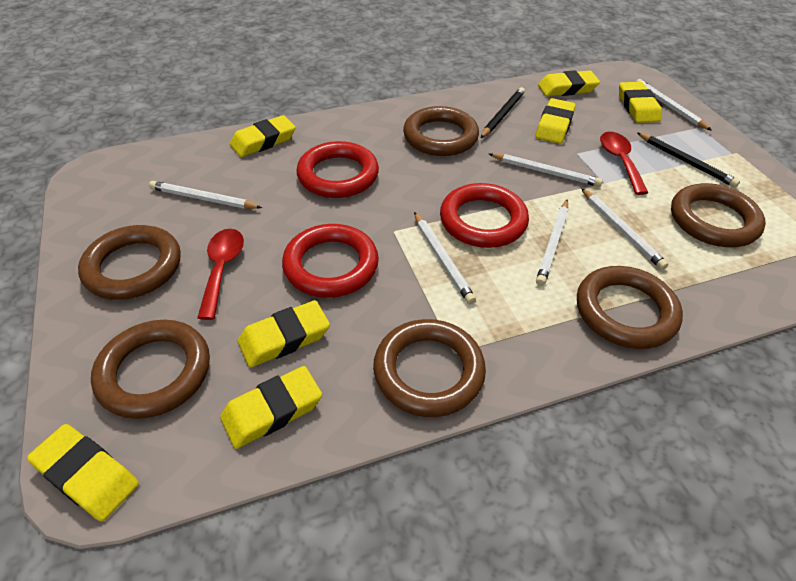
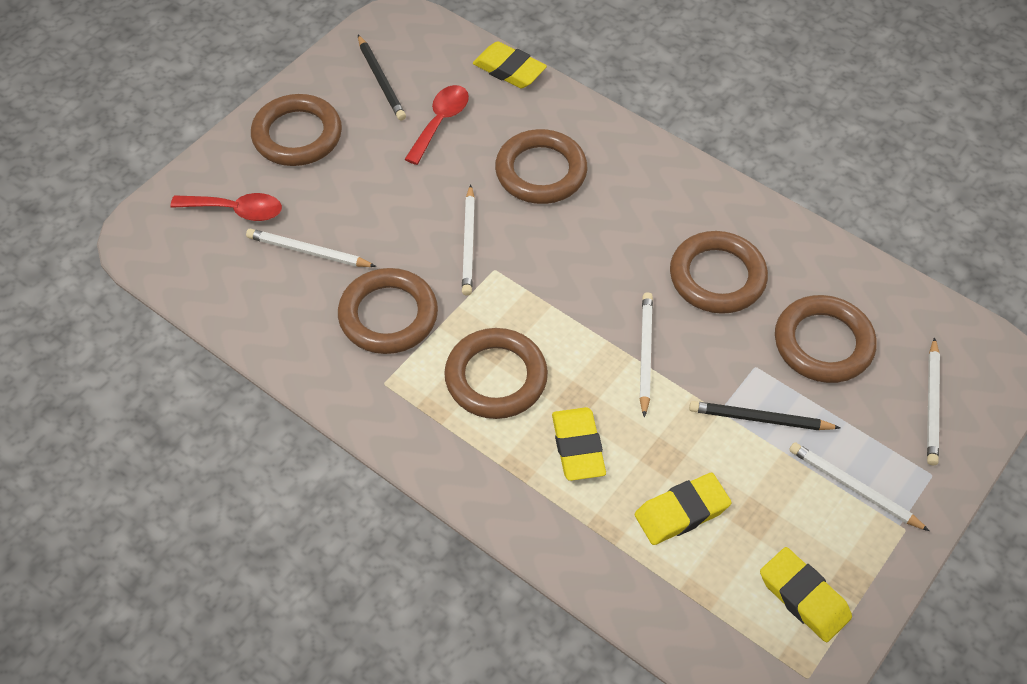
red ring: [282,224,379,298] [296,141,379,198] [440,183,529,248] = 3 -> none = 0
white pencil: [149,181,262,209] [414,212,476,304] [489,153,603,187] [536,200,568,286] [581,188,668,270] [636,79,712,131] = 6 -> [246,229,376,267] [462,184,475,296] [640,292,653,418] [789,442,929,531] [927,337,940,465] = 5
yellow eraser: [27,424,139,521] [220,366,322,449] [230,115,296,157] [238,300,330,368] [535,98,576,144] [538,70,600,96] [619,82,661,123] = 7 -> [473,41,547,88] [552,407,606,481] [635,473,731,545] [760,547,852,642] = 4

